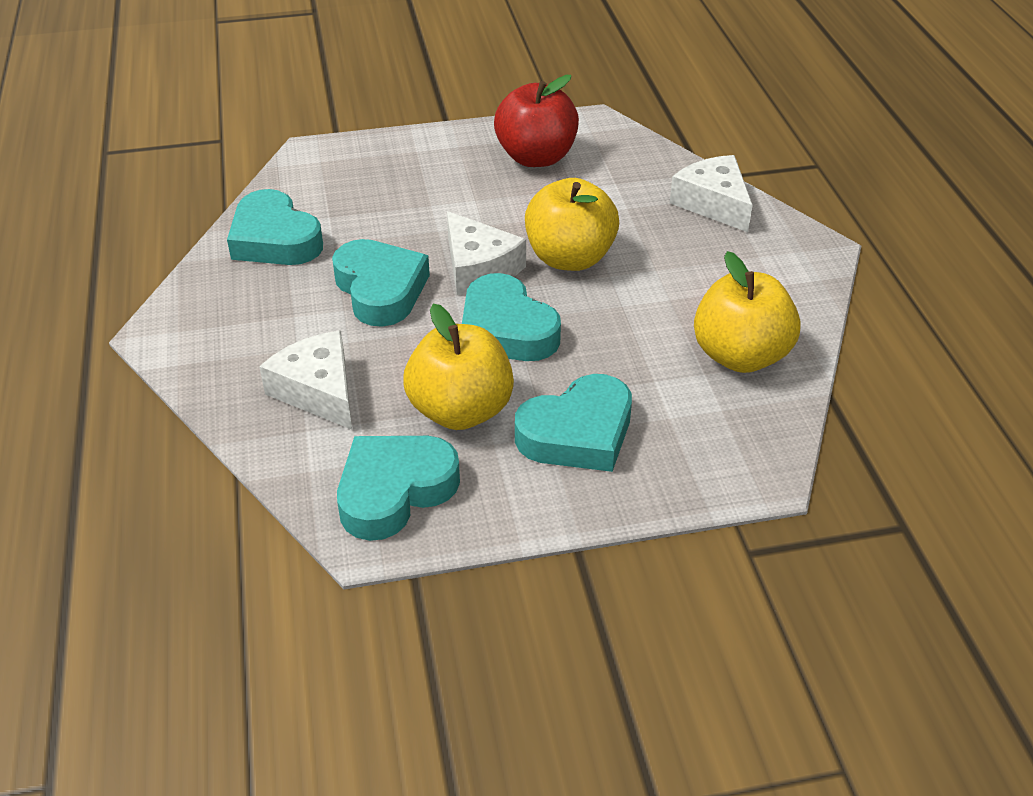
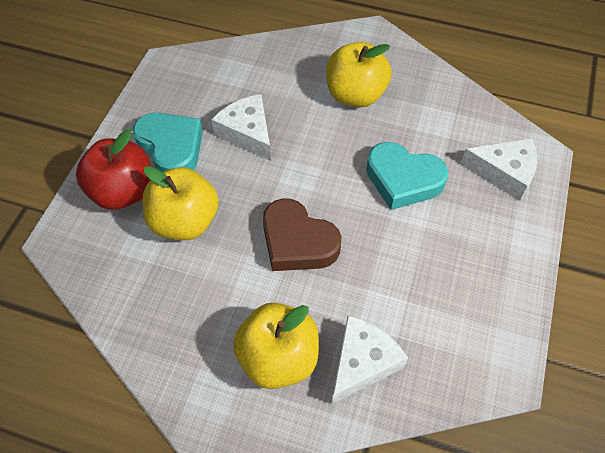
brown heart: none = 0 -> [263,198,341,271] = 1
turquoise heart: [227,189,323,265] [332,239,430,327] [337,436,460,541] [462,273,561,361] [515,374,632,472] = 5 -> [133,113,203,172] [366,142,448,210] = 2

